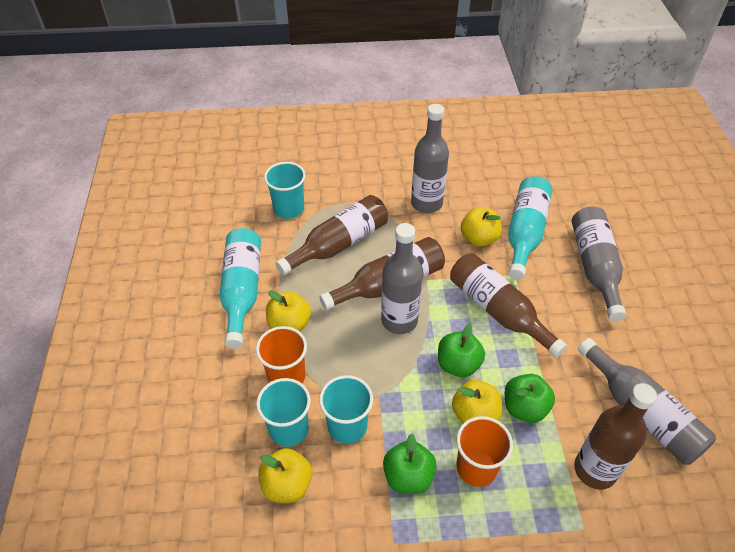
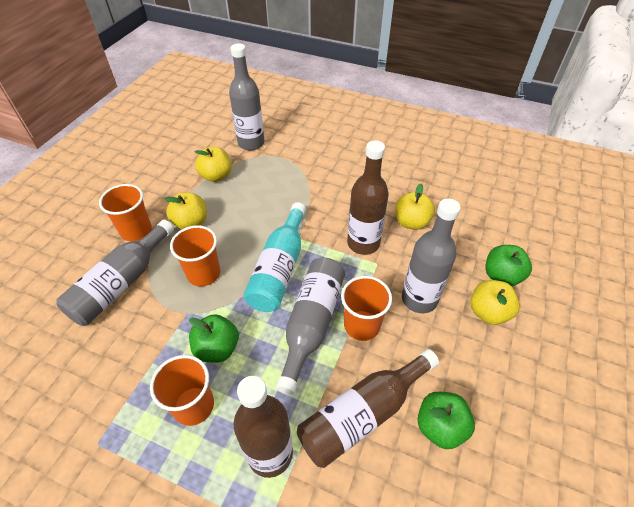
brown bottle: [276,195,388,276] [319,237,445,310] [450,253,567,358] [574,383,657,490] = 4 -> [234,376,293,478] [297,349,439,468] [347,141,389,255] = 3
orange cup: [256,326,307,383] [456,416,513,487] = 2 -> [99,184,152,241] [150,355,214,426] [170,225,220,286] [341,276,392,341] = 4
turquoise bottle: [219,228,261,349] [508,176,552,280] = 2 -> [244,202,306,312] = 1
turquoise cup: [256,378,311,447] [264,162,306,219] [319,375,373,444] = 3 -> none = 0

